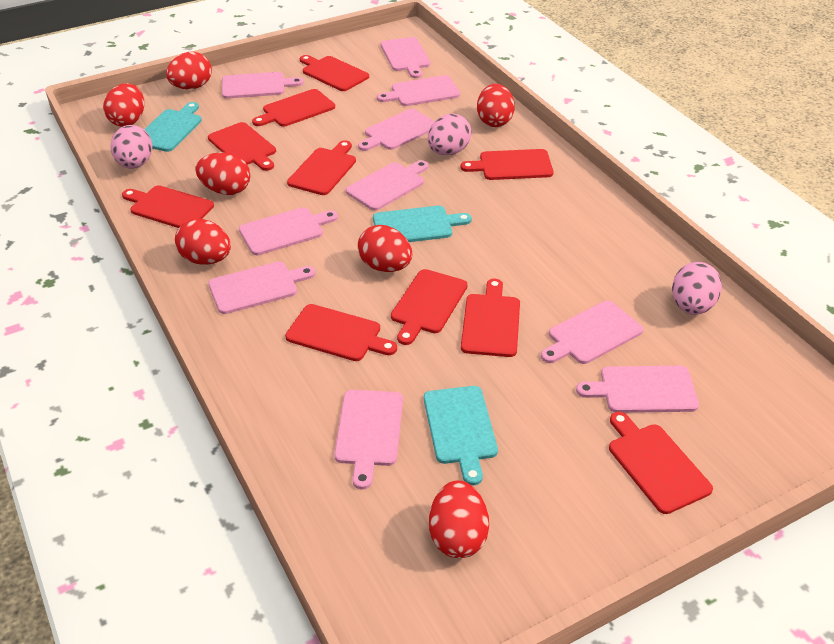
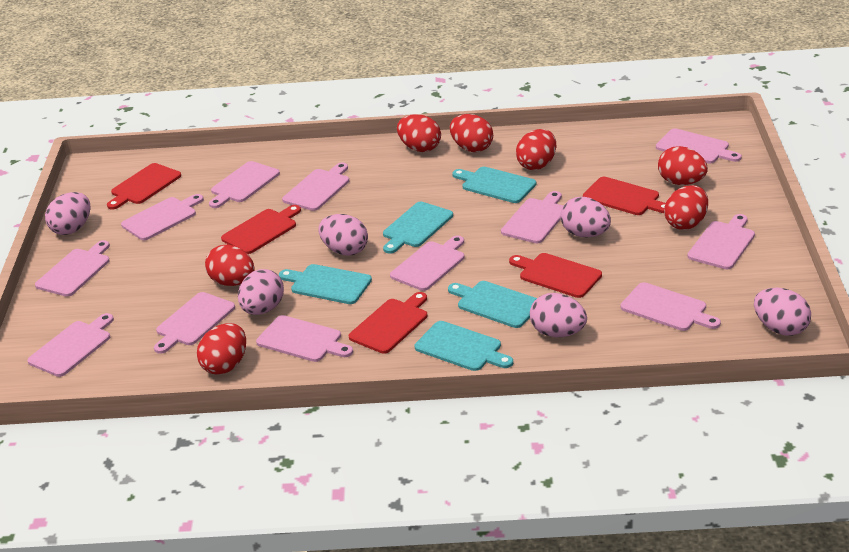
pink cutting board: [208,262,315,314] [222,72,304,99] [239,207,338,255] [334,390,403,489] [346,160,429,211] [358,109,435,151] [377,75,460,106] [381,37,430,78] [541,301,643,364] [576,366,699,413] = 10 -> [27,313,114,377] [35,240,110,297] [121,194,204,240] [154,292,235,354] [209,161,280,208] [256,315,353,362] [282,162,349,211] [390,236,465,291] [501,191,563,243] [620,282,721,331] [656,128,742,164] [687,214,755,269] = 12
pink egg: [111,125,152,169] [428,114,472,155] [672,262,722,315] = 3 -> [45,192,91,235] [238,269,284,315] [318,214,368,256] [530,293,587,337] [560,197,611,237] [754,288,811,336] = 6
red cutting board: [122,185,214,228] [208,122,276,171] [252,89,335,127] [285,304,397,361] [287,140,356,195] [300,55,369,91] [391,269,468,345] [460,149,553,180] [461,279,520,357] [609,412,713,514] = 10 -> [107,163,181,210] [221,205,301,254] [349,292,427,354] [509,253,602,298] [583,177,666,215] = 5
turquoise cutting board: [144,102,202,152] [373,206,472,242] [424,386,498,485] = 3 -> [279,264,372,304] [383,202,453,254] [415,321,513,371] [448,281,537,328] [452,167,536,203] = 5

